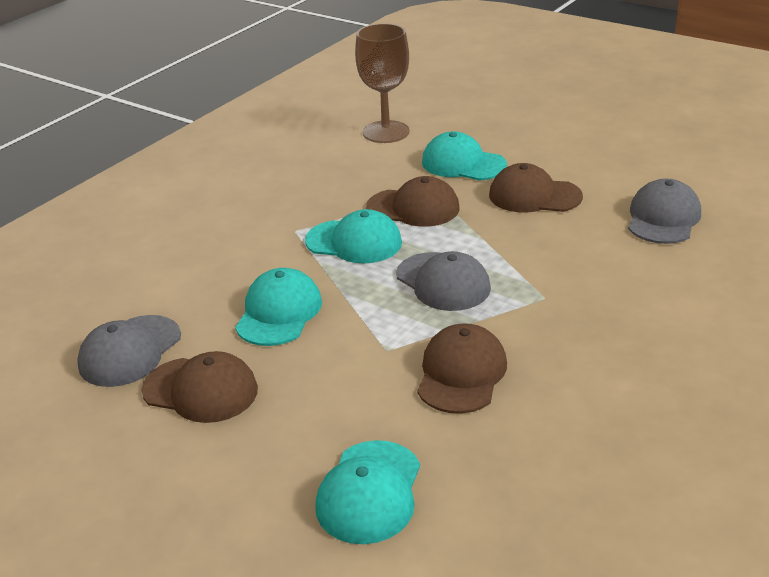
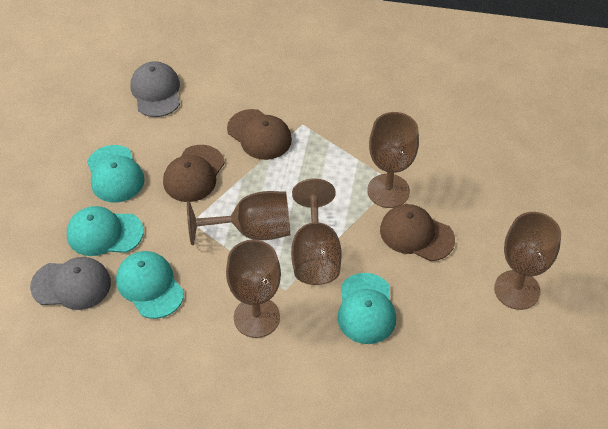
brown cap: [142,351,258,423] [366,176,460,227] [418,324,507,414] [489,163,583,213] = 4 -> [163,145,225,202] [227,109,292,160] [380,204,455,261] = 3
brown goblet: [355,23,409,143] = 1 -> [187,191,290,245] [226,240,281,338] [291,178,342,285] [367,112,419,208] [494,212,561,310] = 5
grey cap: [77,315,181,387] [396,251,491,311] [628,179,701,244] = 3 -> [30,257,111,310] [131,61,180,117] = 2

